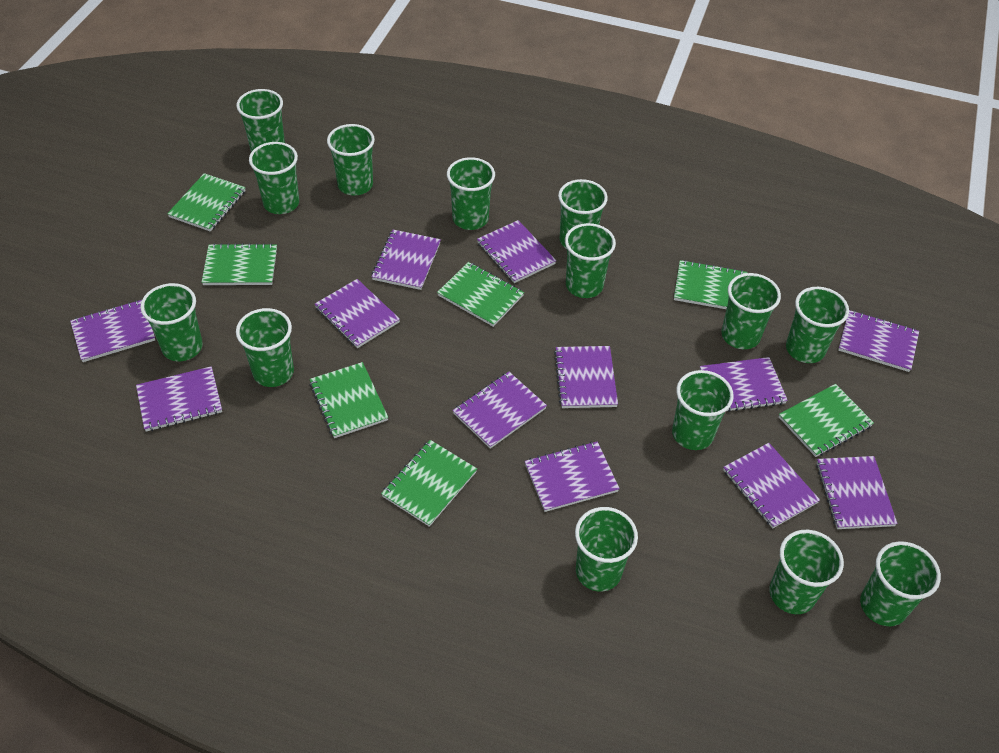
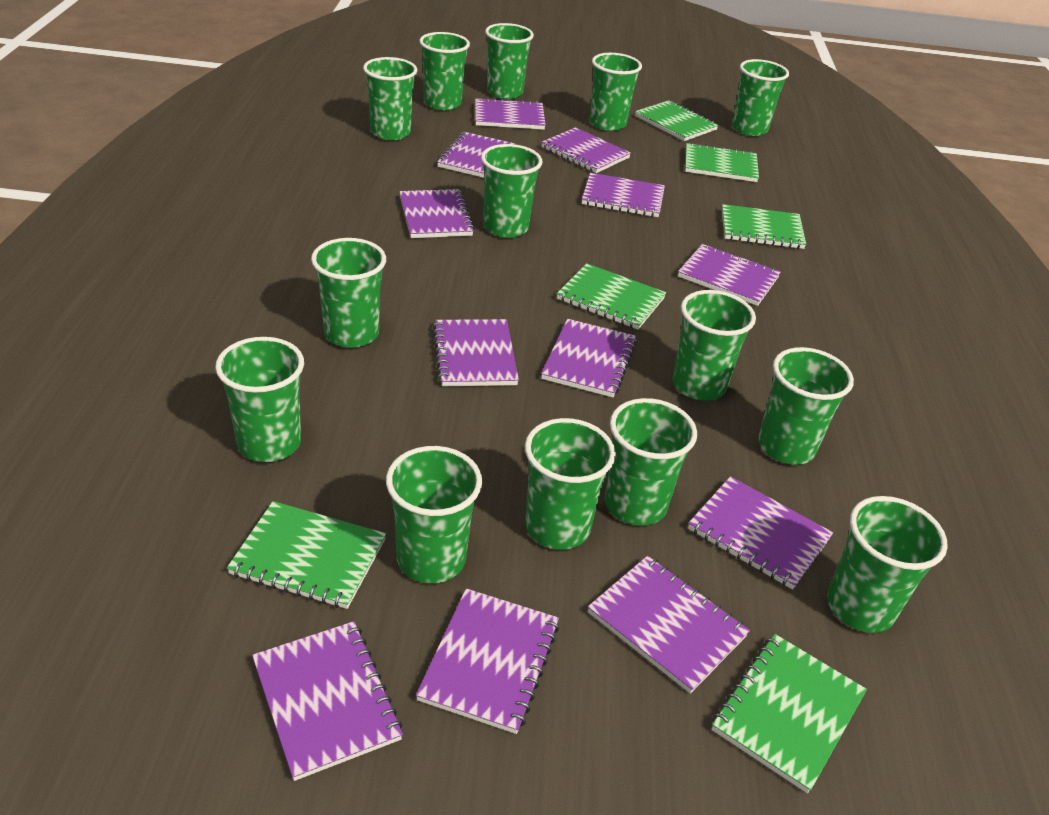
green notebook: [167,173,246,232] [202,243,277,285] [309,362,388,438] [381,440,477,527] [437,262,524,327] [674,260,748,309] [779,384,874,457] = 7 -> [227,501,386,609] [557,263,666,330] [635,100,719,141] [685,142,759,182] [712,634,867,793] [722,204,806,249] = 6

